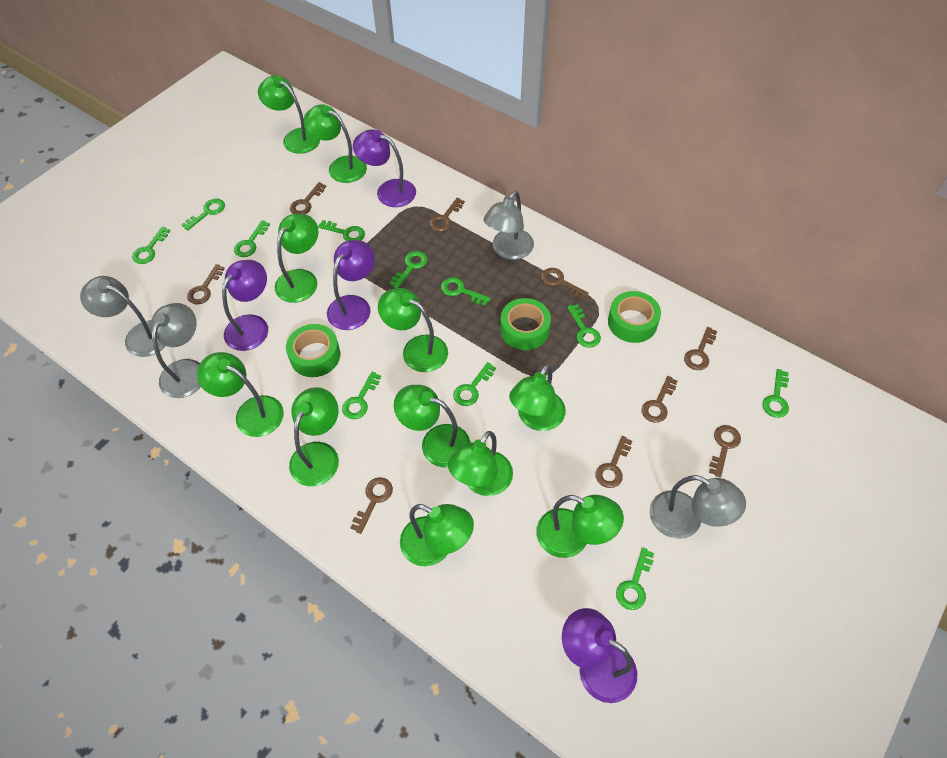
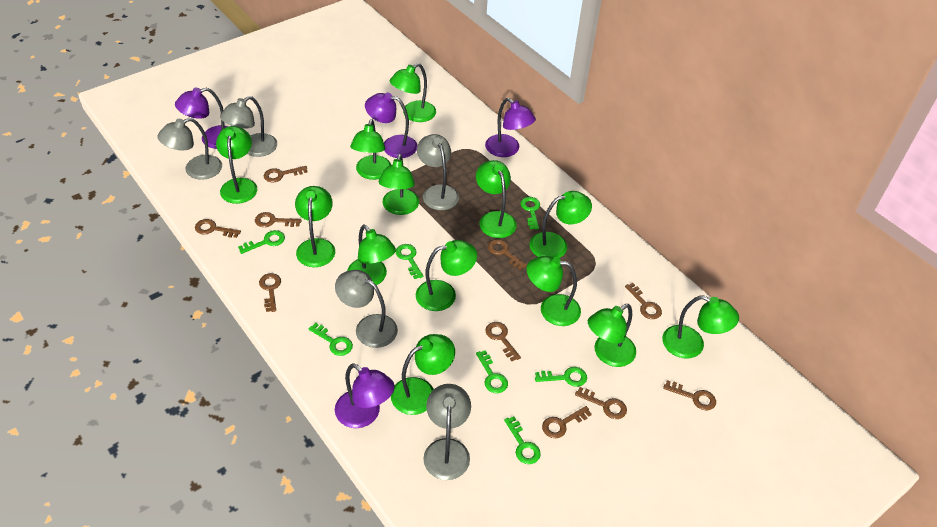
brown key: [187,264,225,305] [290,182,326,214] [351,477,393,534] [429,198,465,232] [541,268,589,300] [595,436,632,488] [642,376,678,423] [684,327,717,370] [709,425,741,478] = 9 -> [195,219,241,238] [255,212,302,227] [259,273,281,312] [264,166,307,182] [485,322,521,361] [488,239,527,270] [542,406,592,438] [575,387,627,419] [625,283,662,319] [663,380,716,410] = 10
green key: [132,227,170,264] [182,199,225,231] [234,220,270,257] [318,220,365,241] [342,372,381,419] [390,251,427,288] [441,277,491,306] [453,362,496,406] [567,304,601,348] [616,548,654,610] [762,369,789,418] = 11 -> [238,230,285,254] [308,323,353,356] [396,244,424,279] [476,350,508,393] [504,416,541,464] [520,197,540,230] [535,367,587,387] = 7
green lamp: [197,352,284,437] [258,75,320,154] [275,214,318,303] [289,387,339,486] [303,104,367,183] [378,288,448,372] [394,385,471,468] [400,504,474,566] [448,431,513,496] [509,364,566,431] [536,495,624,558] = 11 -> [216,126,257,204] [295,186,335,267] [347,225,396,285] [350,119,391,180] [378,154,419,215] [390,63,436,122] [391,334,455,415] [416,240,477,311] [476,160,517,238] [527,256,581,326] [529,191,592,258] [588,304,636,367] [662,296,739,359] = 13
green tape: [286,324,340,377] [500,298,551,350] [608,291,661,343] = 3 -> none = 0
grey lamp: [80,276,166,357] [151,303,201,398] [483,191,534,260] [650,475,746,539] = 4 -> [158,118,222,180] [220,96,277,157] [335,270,398,348] [417,134,459,210] [423,384,471,480] = 5

